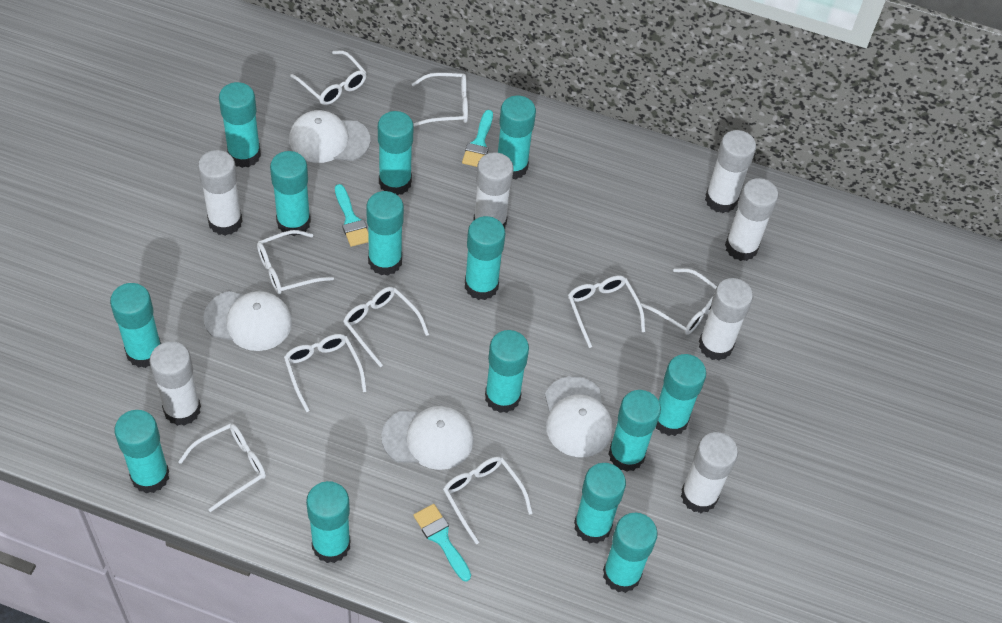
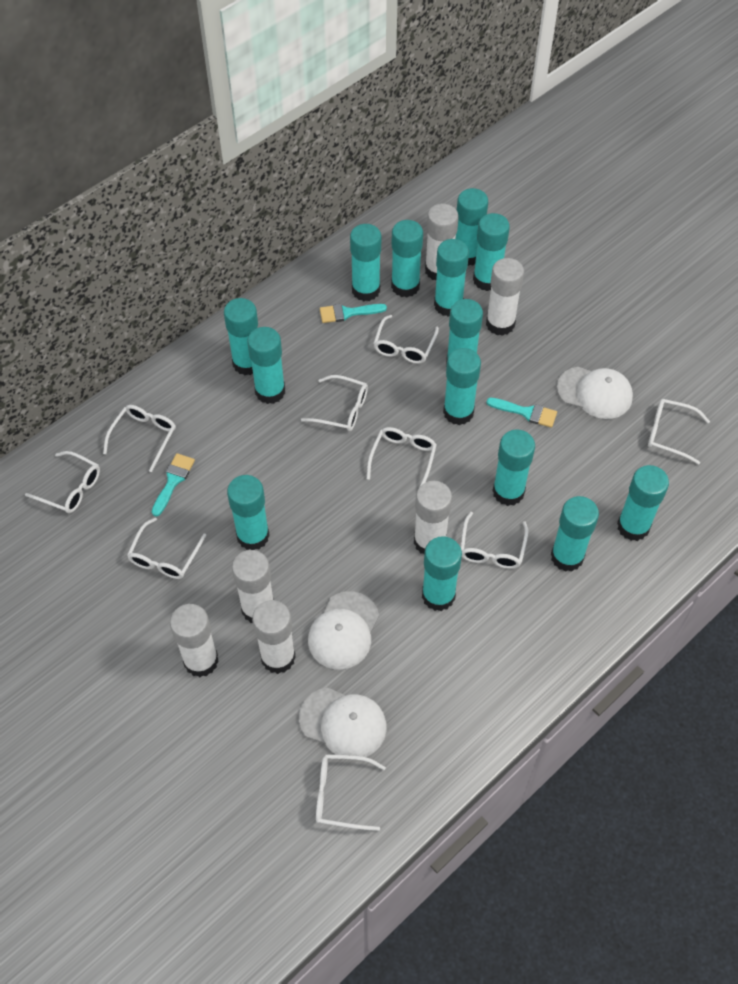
white cap: [203,291,292,351] [289,110,371,163] [381,406,474,470] [545,376,612,457] = 4 -> [299,688,387,757] [308,591,379,669] [557,367,633,419] = 3
white glue stick: [150,341,201,426] [198,150,243,236] [473,152,514,228] [681,432,738,513] [699,278,753,361] [705,130,756,213] [725,178,778,261] = 7 -> [170,604,219,677] [232,550,274,623] [252,600,296,674] [414,481,452,554] [425,204,459,280] [486,258,524,336] = 6

